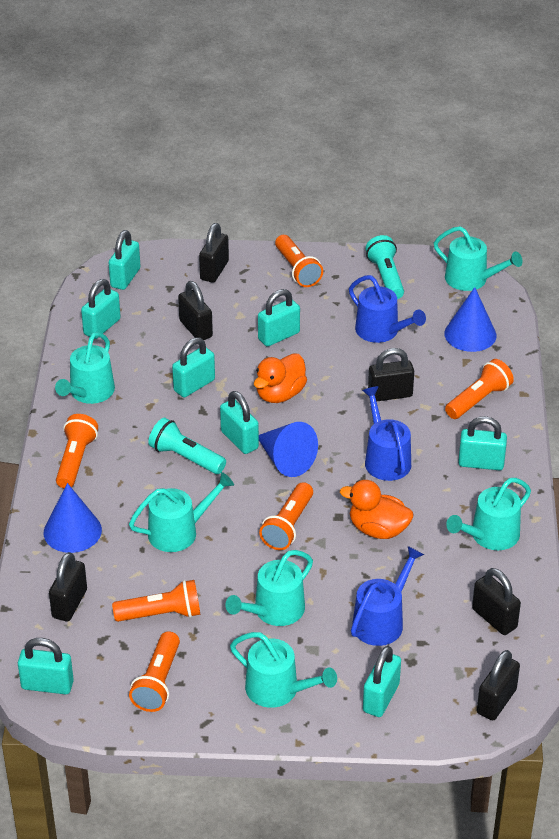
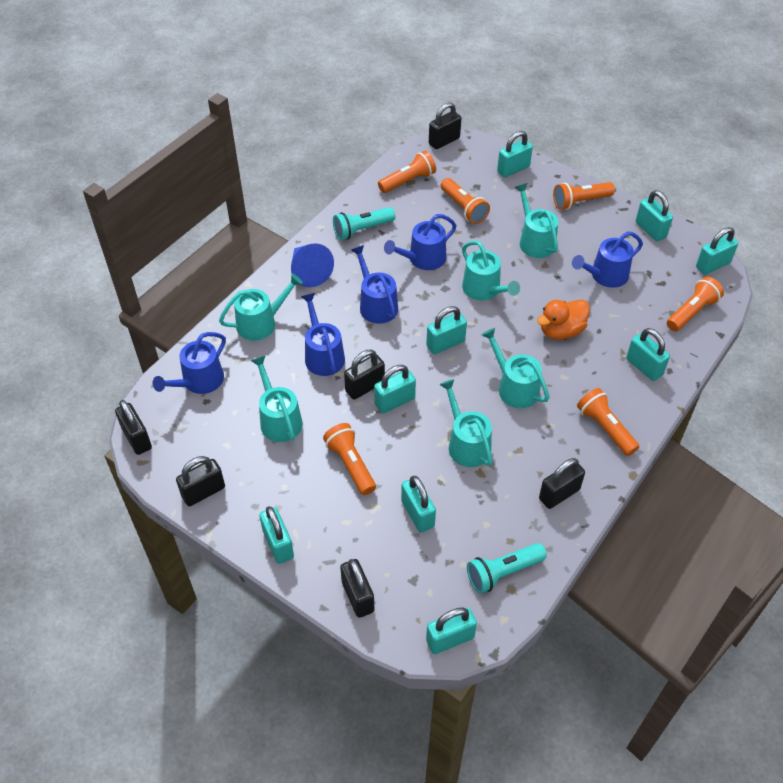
blue cone: [44,483,102,553] [259,422,318,477] [444,287,497,352] = 3 -> [291,243,334,287] = 1
blue watering can: [349,275,426,343] [351,546,424,646] [362,386,411,481] = 3 -> [153,332,226,394] [301,293,345,376] [351,245,398,324] [384,214,457,270] [572,231,643,288] = 5
orange duck: [254,353,307,403] [340,480,414,539] = 2 -> [537,300,590,340] = 1
turquoise padlock: [18,638,74,694] [81,279,121,339] [109,230,140,290] [172,337,215,397] [220,391,259,454] [258,289,300,347] [363,646,401,717] [458,416,507,470] = 8 -> [259,506,294,564] [374,365,416,413] [401,476,436,533] [426,306,467,354] [426,607,477,654] [497,131,533,177] [626,328,670,381] [636,190,673,241] [696,227,738,275] = 9

